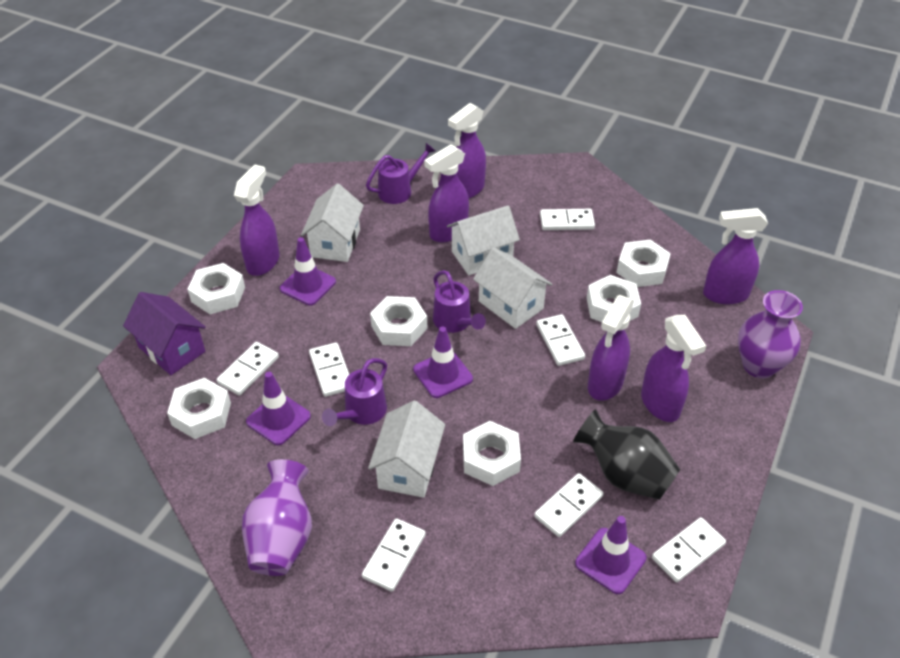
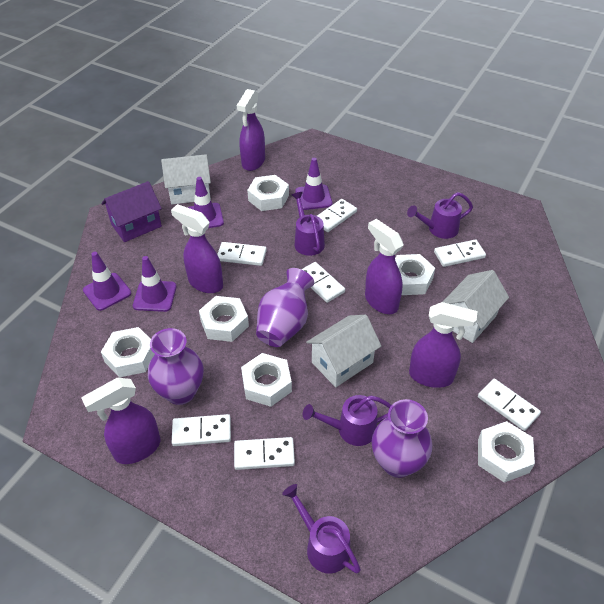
black vase: [573,409,681,500] = 1 -> none = 0
purple spray bottle: [234,164,280,276] [424,144,469,242] [448,103,486,199] [588,295,634,401] [641,315,706,422] [703,208,768,304] = 6 -> [82,378,161,464] [171,204,223,293] [237,89,265,171] [365,219,404,314] [409,302,477,388] = 5
purple vase: [242,459,312,576] [738,290,803,378] = 2 -> [148,328,203,405] [256,268,314,347] [372,399,432,478] = 3
purple watering can: [322,358,387,426] [366,143,436,204] [433,270,486,333] = 3 -> [282,484,361,574] [291,192,325,256] [303,395,391,446] [407,192,473,239] = 4
white house: [301,183,364,262] [368,401,445,498] [447,205,520,275] [473,247,552,329] = 4 -> [161,154,211,204] [306,315,381,387] [443,270,509,343] = 3

